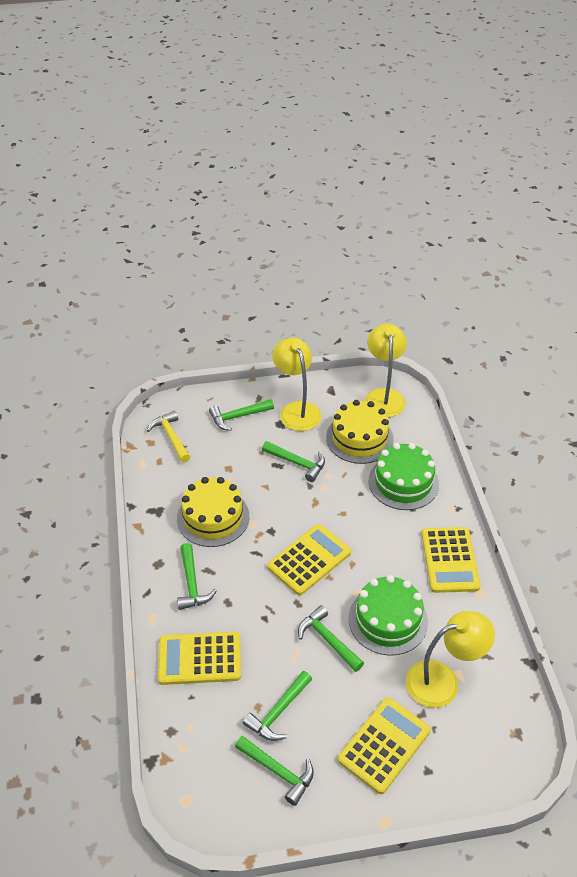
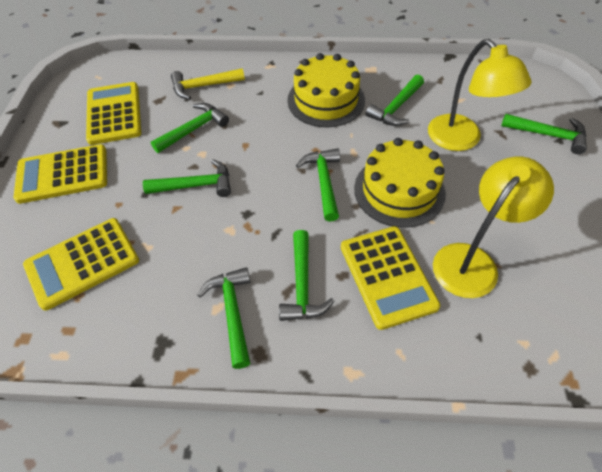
green cake: [349,575,428,656] [368,443,439,510] = 2 -> none = 0
green hammer: [177,543,217,610] [209,399,274,431] [235,736,314,806] [243,671,312,741] [262,441,325,482] [298,605,364,672] = 6 -> [143,159,231,197] [151,103,229,153] [198,267,250,369] [279,230,334,321] [296,148,340,222] [366,75,424,126] [501,114,587,154] = 7
yellow lamp: [273,337,321,431] [365,324,407,417] [406,611,495,708] = 3 -> [428,39,532,151] [433,156,554,298] = 2

